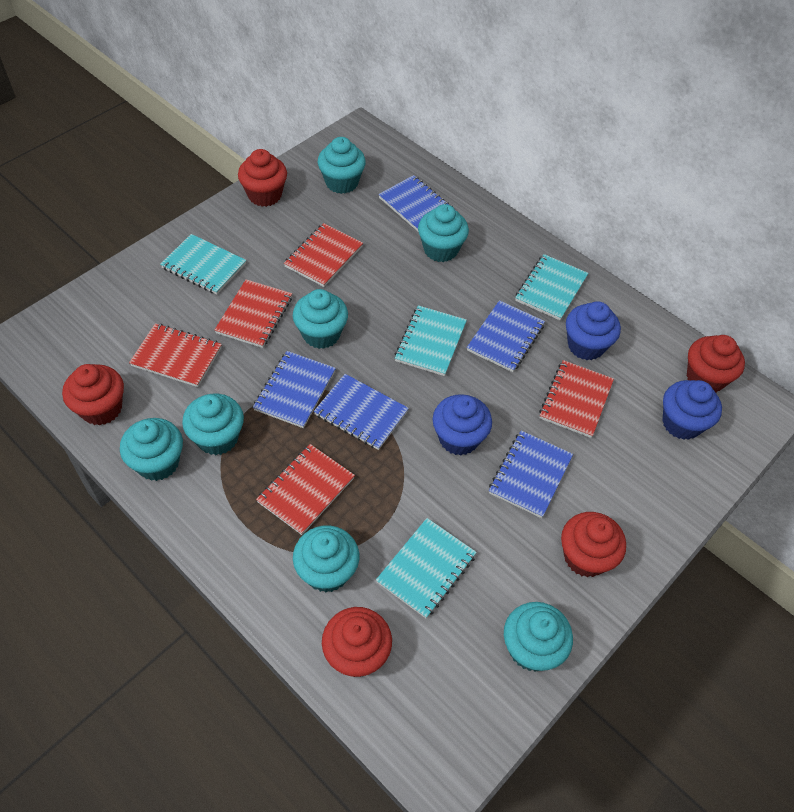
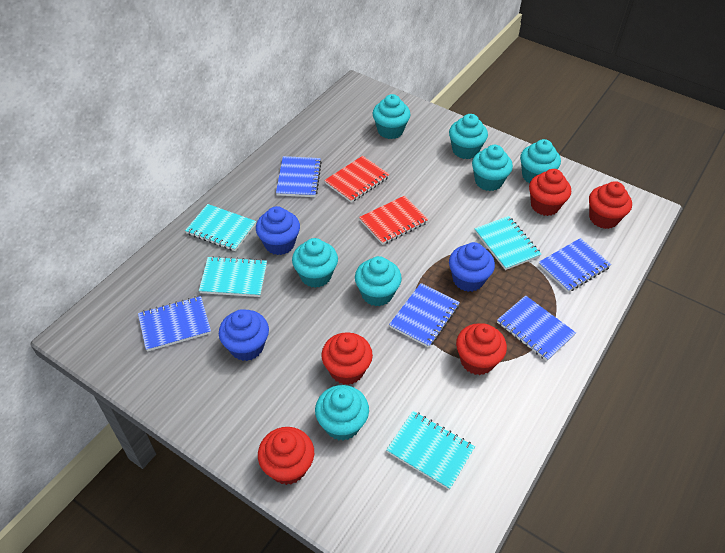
red notebook: [129,323,222,387] [215,279,292,348] [256,444,355,535] [284,223,363,287] [539,360,614,438] = 5 -> [324,156,390,203] [359,196,429,245] = 2

